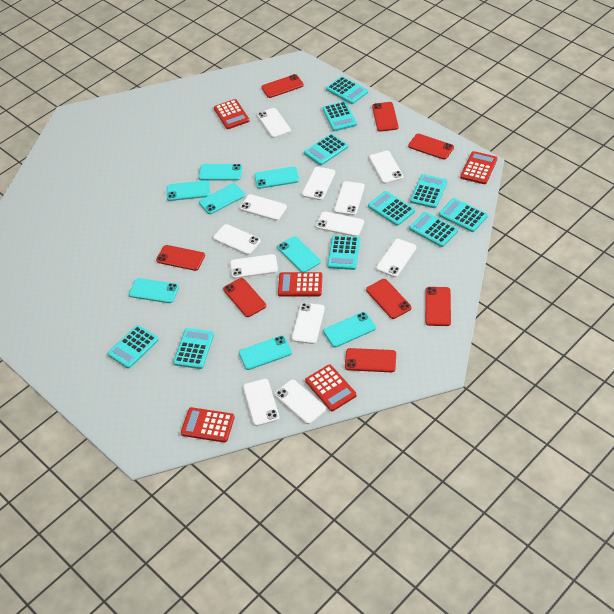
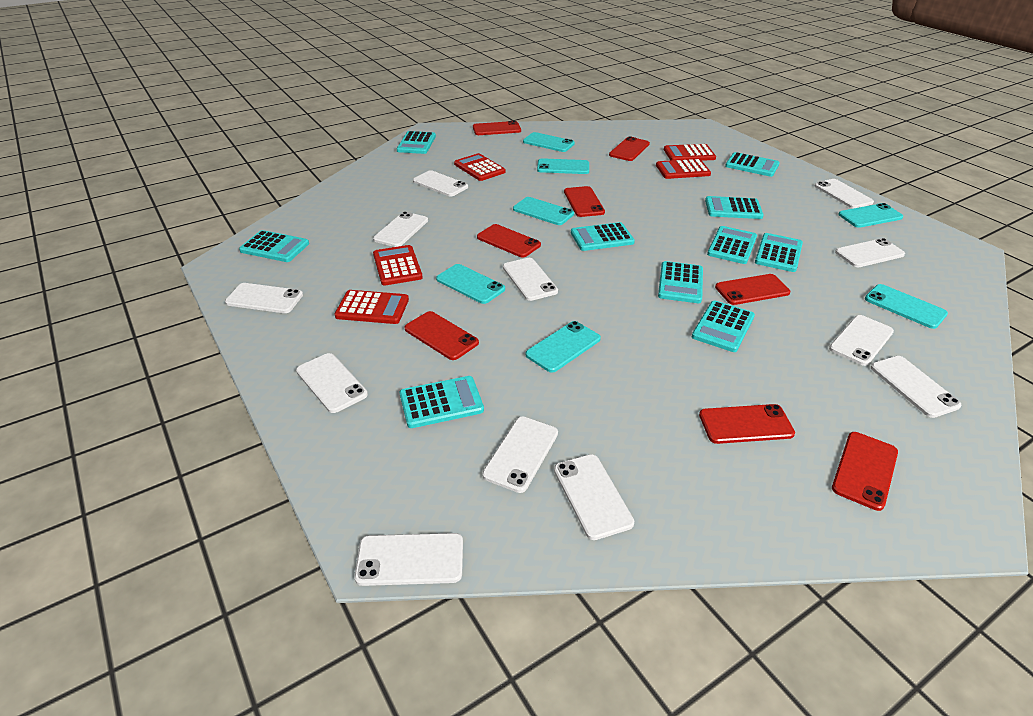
turquoise phone: [129,278,179,303] [167,180,210,201] [198,164,243,181] [199,183,245,214] [239,335,292,370] [254,166,299,189] [277,236,321,272] [323,312,376,348] = 8 -> [436,264,505,304] [513,197,574,225] [523,132,575,152] [526,321,601,373] [537,158,589,174] [838,203,903,228] [865,284,948,329] = 7

